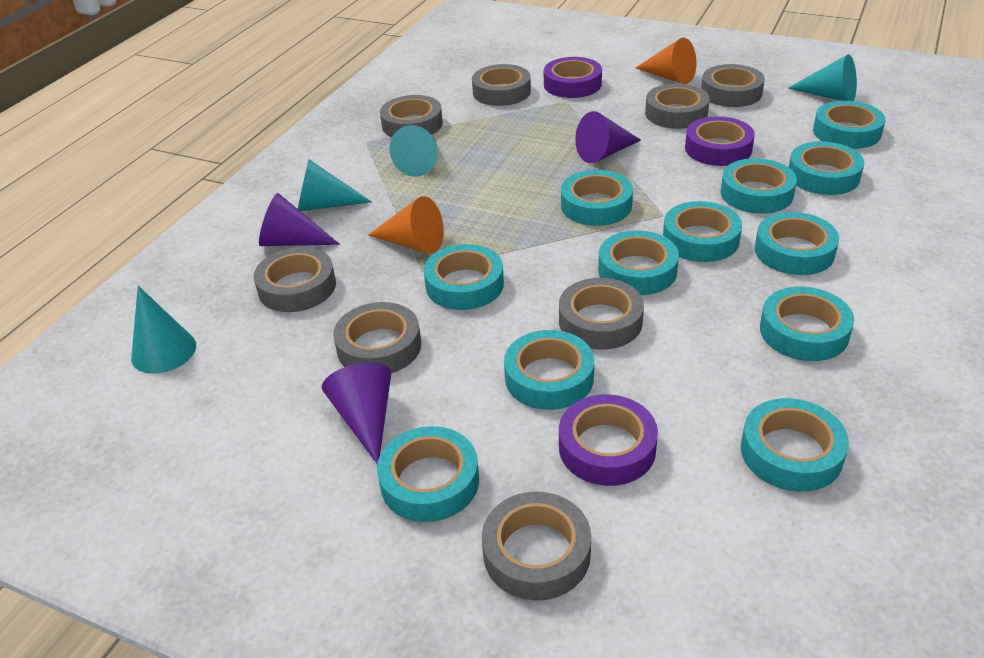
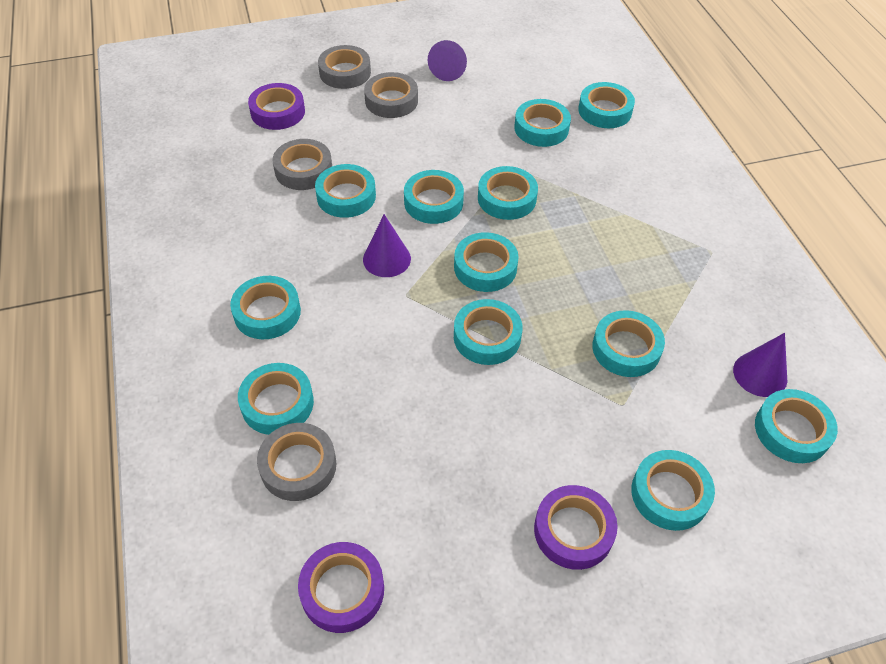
grey tape: [254,247,336,312] [333,302,421,373] [380,95,443,137] [472,64,531,106] [482,492,591,600] [559,278,644,350] [645,84,710,129] [701,64,765,107] = 8 -> [257,423,337,501] [272,139,332,190] [318,45,371,89] [364,72,418,118] = 4
orange cone: [368,196,444,254] [635,37,696,84] = 2 -> none = 0
turquoise cone: [131,286,196,374] [298,159,372,211] [390,125,438,177] [788,54,857,101] = 4 -> none = 0

